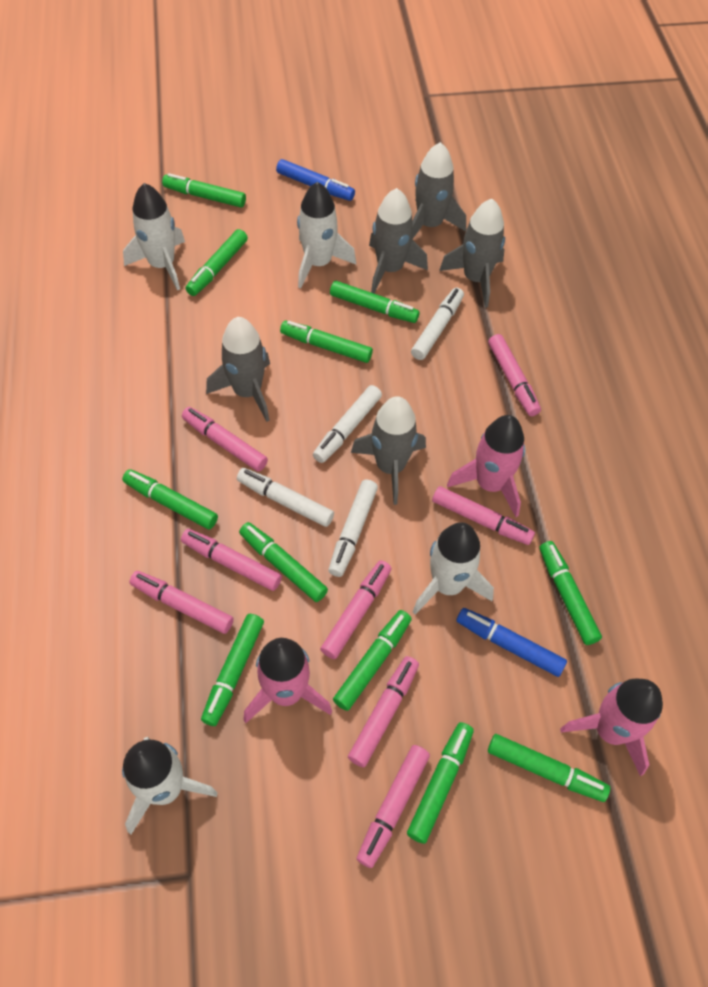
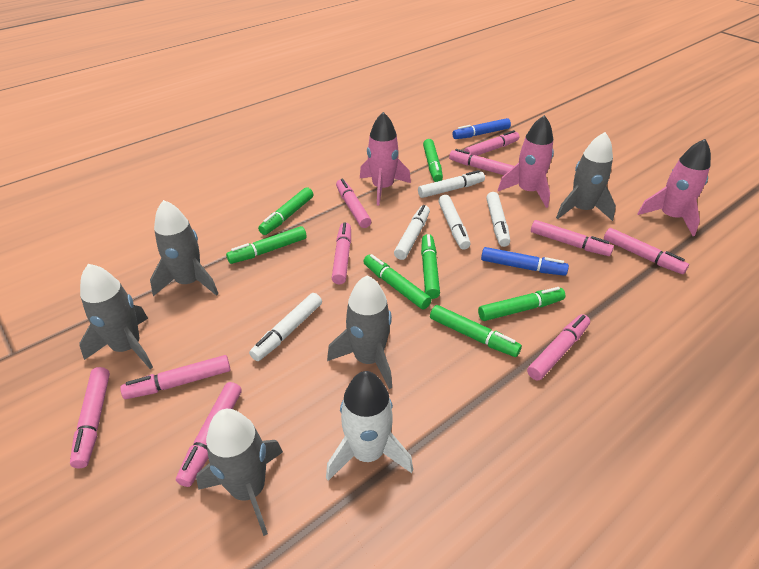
green marker: [122,469,218,529] [162,173,246,207] [185,229,248,296] [201,614,264,726] [239,522,328,602] [280,321,373,363] [330,281,420,323] [333,610,412,711] [407,722,474,844] [488,734,610,802] [539,541,602,645] = 11 -> [226,226,307,264] [258,187,313,235] [363,254,431,309] [421,234,440,299] [423,139,443,182] [430,305,522,357] [478,287,566,321] = 7
pink marker: [129,571,234,634] [181,529,282,591] [182,407,268,471] [320,560,392,659] [348,656,419,767] [357,745,430,868] [432,486,535,545] [488,334,541,416] = 8 -> [70,367,110,468] [120,355,230,399] [176,382,242,487] [332,222,351,284] [336,179,371,228] [449,149,514,175] [464,130,519,156] [527,314,590,380] [531,220,614,256] [604,228,689,274] = 10
white marker: [237,468,334,527] [313,385,382,463] [328,479,378,577] [411,288,464,360] = 4 -> [249,293,322,361] [394,205,430,260] [418,170,485,198] [438,195,470,250] [486,192,510,247] = 5
white rocket: [122,737,218,835] [123,183,185,290] [297,182,356,288] [413,522,494,614] = 4 -> [326,371,413,481] = 1

